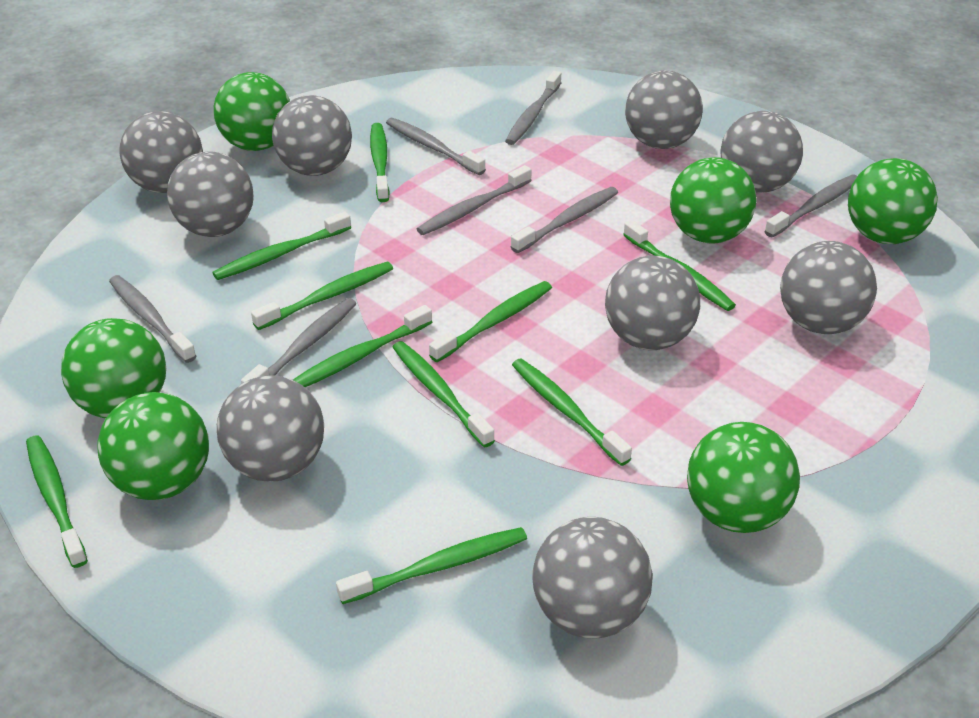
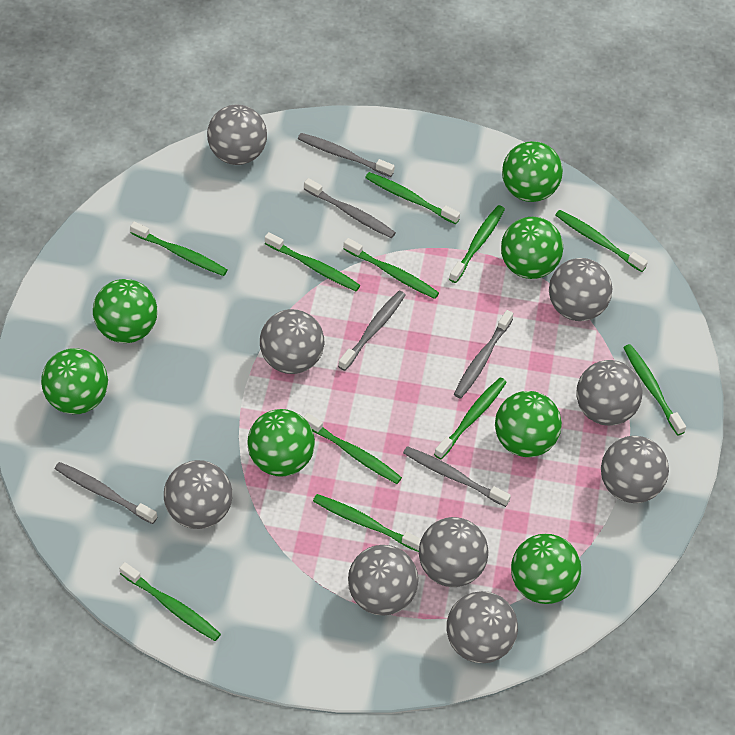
green ball: [61,318,166,419] [97,392,209,500] [214,72,290,151] [670,157,757,243] [687,422,800,533] [848,158,938,244] = 6 -> [41,348,108,414] [93,279,157,343] [247,409,315,477] [495,391,562,457] [501,217,563,279] [502,141,563,202] [511,534,581,604] = 7
green toothbrush: [26,436,88,568] [212,211,351,280] [251,262,393,330] [293,305,432,387] [336,527,527,604] [370,123,390,202] [393,341,495,447] [429,281,552,362] [512,358,632,466] [623,220,736,311] = 10 -> [119,562,221,641] [130,222,228,276] [265,232,360,291] [303,413,402,484] [313,494,421,552] [344,238,439,299] [365,172,460,224] [434,377,507,459] [449,205,505,283] [556,210,648,272] [623,344,686,436] = 11
grey toothbrush: [109,275,196,363] [241,298,357,384] [386,118,486,175] [417,165,532,235] [505,71,561,145] [511,187,618,253] [764,175,857,237] = 7 -> [55,462,157,524] [298,133,395,177] [304,178,396,238] [338,291,405,371] [403,446,511,507] [454,310,513,399] = 6

